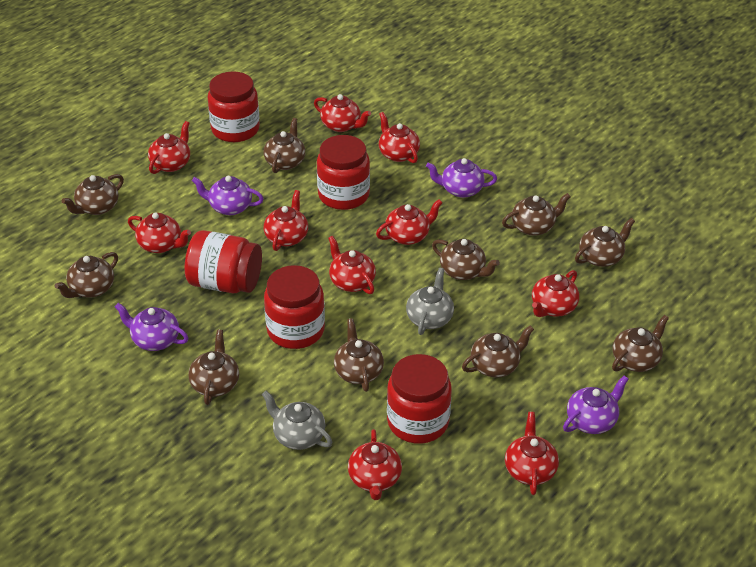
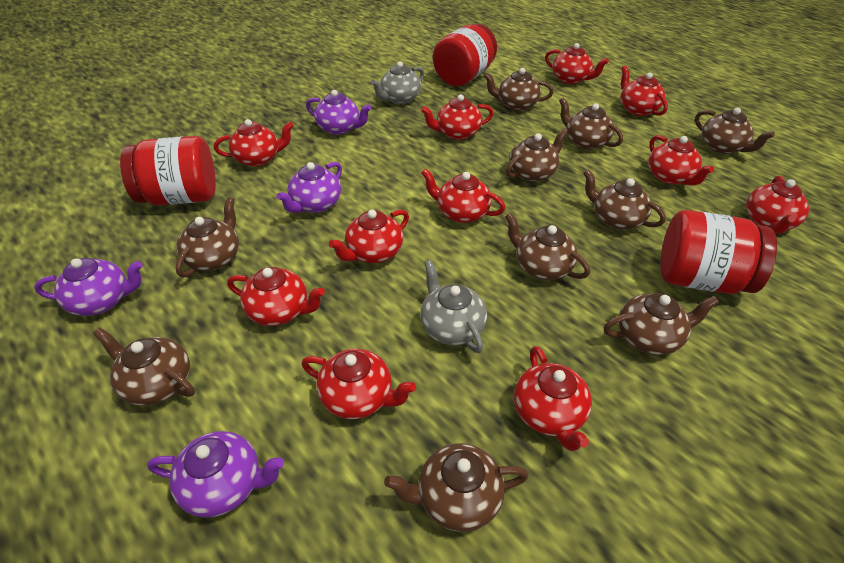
red jar: [185,230,262,293] [208,71,260,142] [264,265,325,349] [317,135,370,210] [387,354,452,444] = 5 -> [120,136,216,205] [433,24,497,86] [660,210,777,294] = 3
red teapot: [128,213,191,253] [148,121,190,174] [264,190,308,251] [314,94,371,132] [328,236,376,294] [348,429,402,500] [376,199,442,245] [379,112,420,163] [505,412,559,495] [532,270,579,317] = 10 -> [214,119,294,167] [227,267,325,326] [302,349,416,419] [329,210,409,263] [421,94,494,140] [421,169,505,223] [514,346,592,451] [545,43,609,84] [620,65,668,116] [648,135,714,185] [746,176,809,234] = 11

